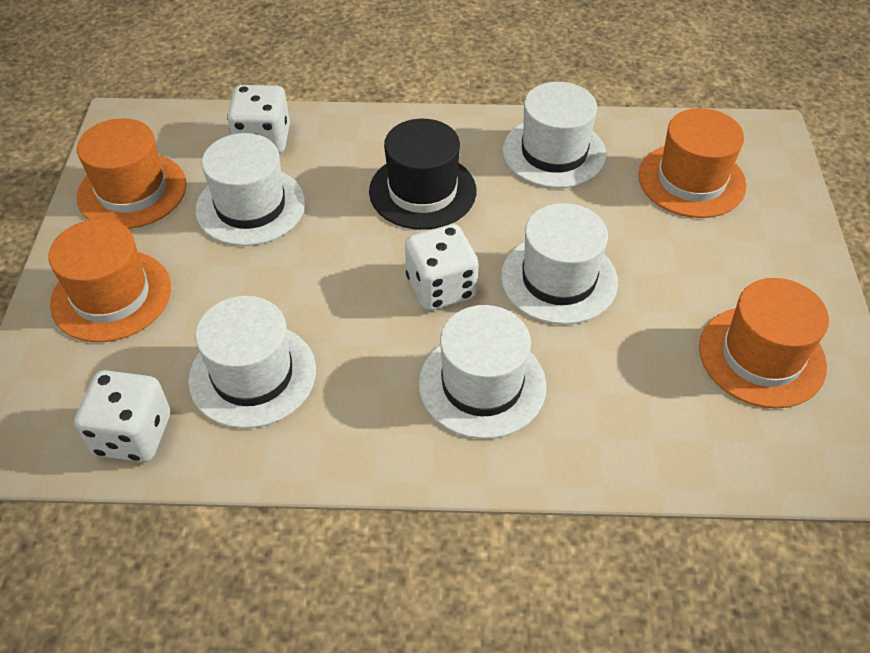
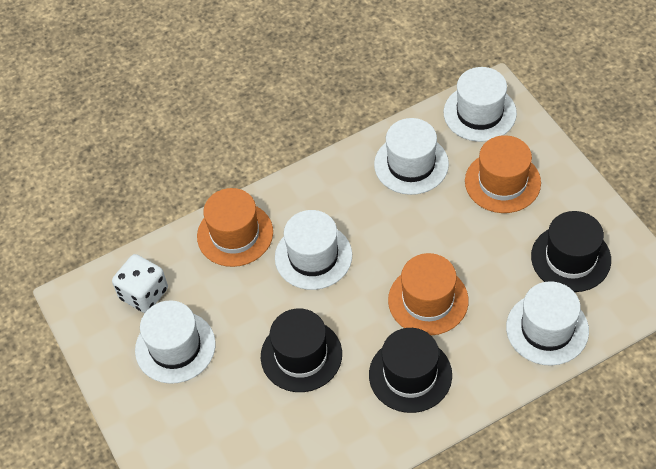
black hat: [369,119,476,230] = 1 -> [261,308,342,392] [369,328,452,413] [531,211,611,292] = 3
orange hat: [48,219,171,342] [77,118,187,229] [638,108,747,218] [699,278,829,409] = 4 -> [197,188,273,267] [388,253,469,336] [465,135,541,213] = 3
white dice: [74,370,170,462] [227,85,290,154] [405,224,479,311] = 3 -> [112,254,168,313] = 1

